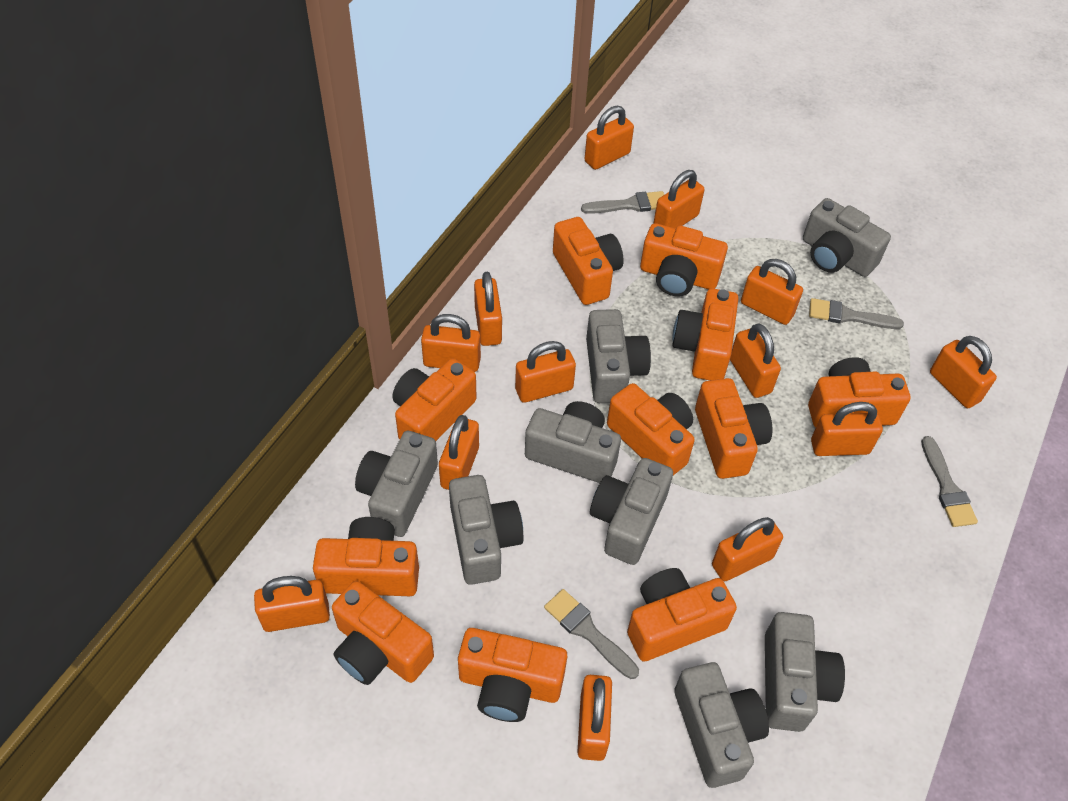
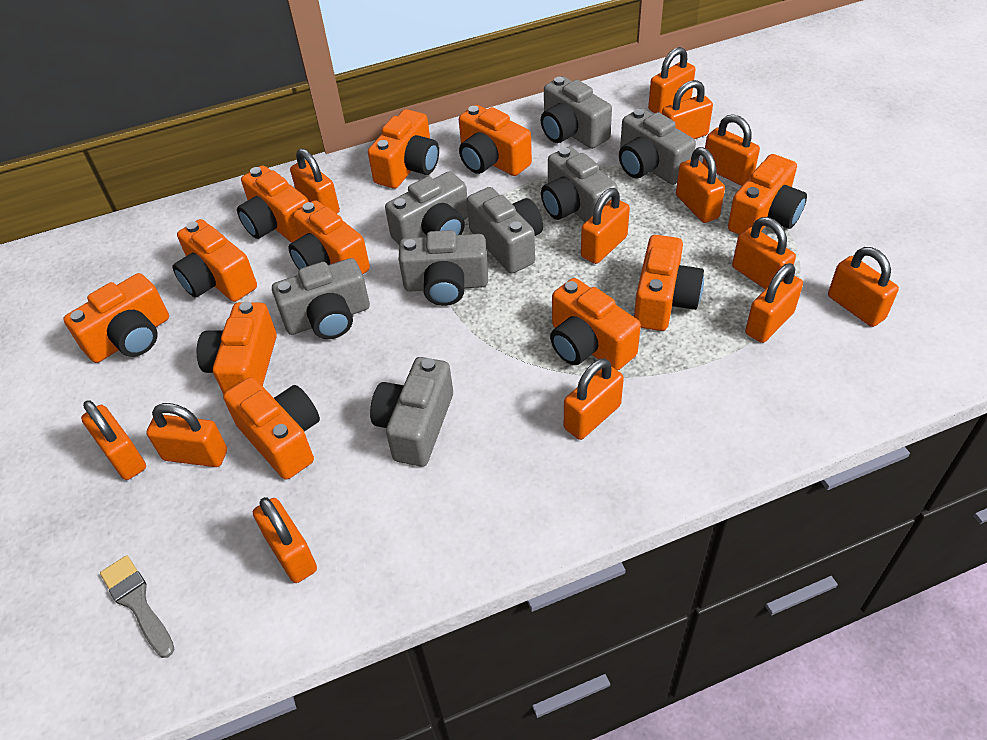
grey brush: [544,589,639,679] [581,191,664,214] [809,298,904,329] [921,436,978,527] = 4 -> [100,555,174,658] = 1

